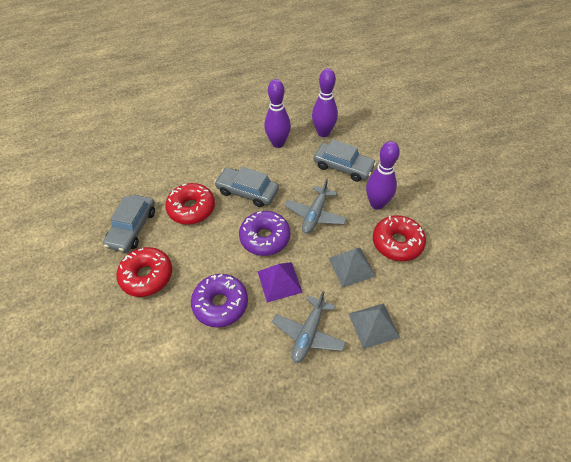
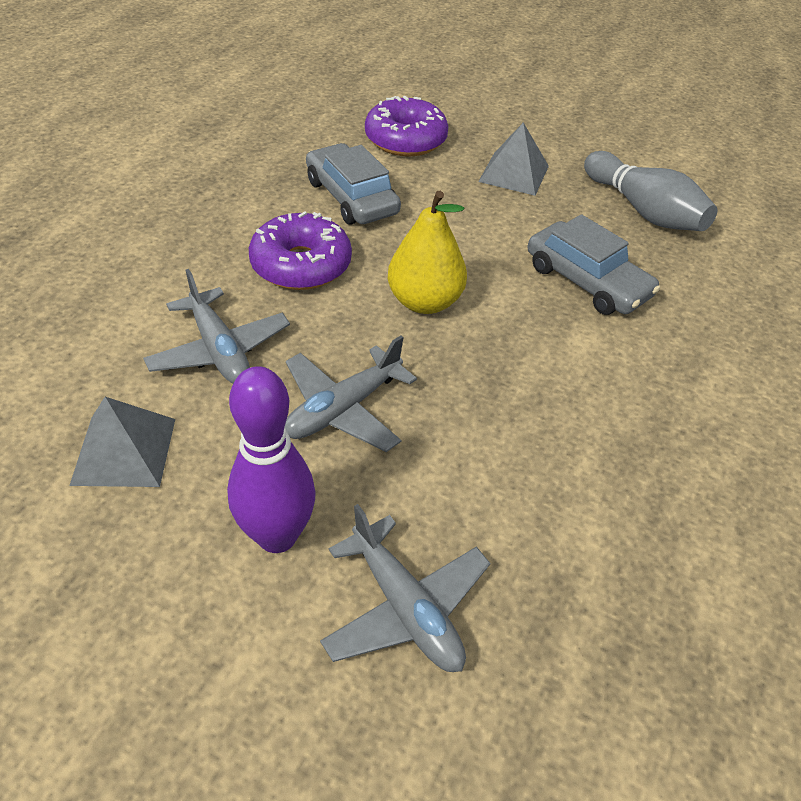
grey bowling pin: none = 0 -> [584,151,718,231] = 1
grey car: [103,195,155,252] [214,167,279,207] [314,139,376,182] = 3 -> [306,143,401,225] [528,214,660,315] = 2
grey plane: [272,291,346,363] [284,178,347,234] = 2 -> [143,269,290,384] [285,335,417,452] [320,504,491,672] = 3
purple bowling pin: [264,79,291,148] [312,68,338,137] [366,141,400,210] = 3 -> [227,366,316,553] = 1
purple pyramid: [258,262,303,303] = 1 -> none = 0
red donut: [117,247,172,297] [165,183,215,225] [373,215,426,261] = 3 -> none = 0
yellow pear: none = 0 -> [388,191,467,314] = 1

